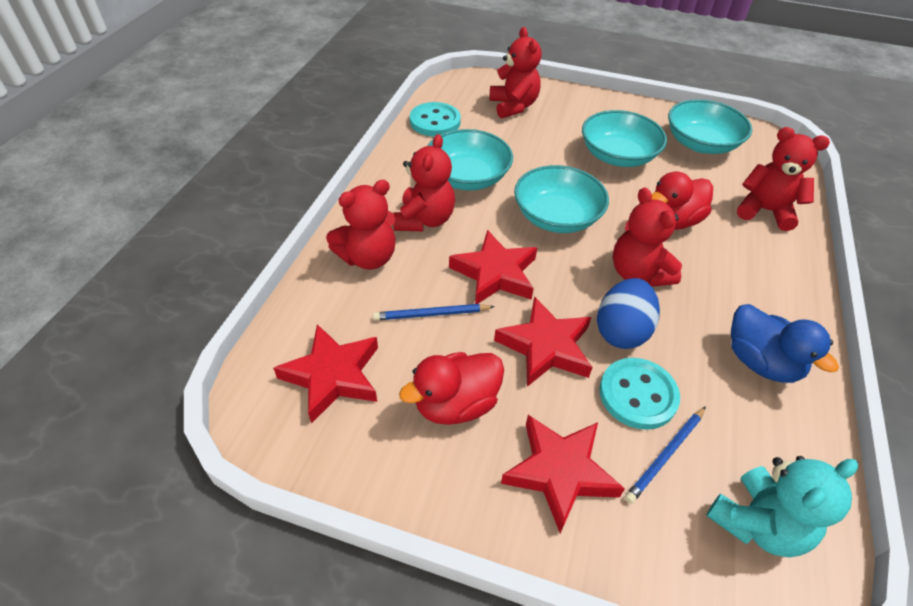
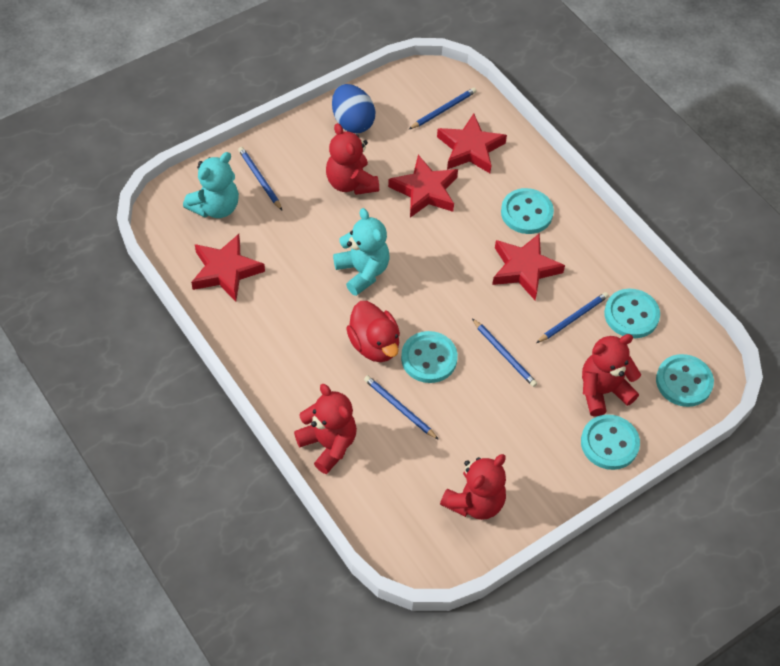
blue duck: [731,304,839,383] = 1 -> none = 0
blue pencil: [373,304,495,321] [625,406,706,504] = 2 -> [238,147,282,210] [364,376,439,440] [409,88,476,129] [472,319,537,387] [536,292,609,343] = 5
red duck: [399,352,504,425] [651,171,713,230] = 2 -> [346,301,400,362] = 1
red teddy bear: [326,180,395,270] [394,134,455,232] [490,27,542,119] [613,187,682,287] [737,127,830,231] = 5 -> [294,384,357,474] [326,123,379,195] [440,454,506,520] [582,334,641,417] = 4
turquoise bowl: [428,129,513,190] [514,165,609,233] [582,110,667,167] [668,99,752,154] = 4 -> none = 0
turquoise button: [410,102,461,137] [599,358,680,430] = 2 -> [401,331,458,383] [501,188,554,234] [581,414,640,470] [604,289,660,338] [656,354,714,407] = 5
turquoise teddy bear: [706,456,858,557] = 1 -> [183,152,239,218] [333,208,390,296] = 2

